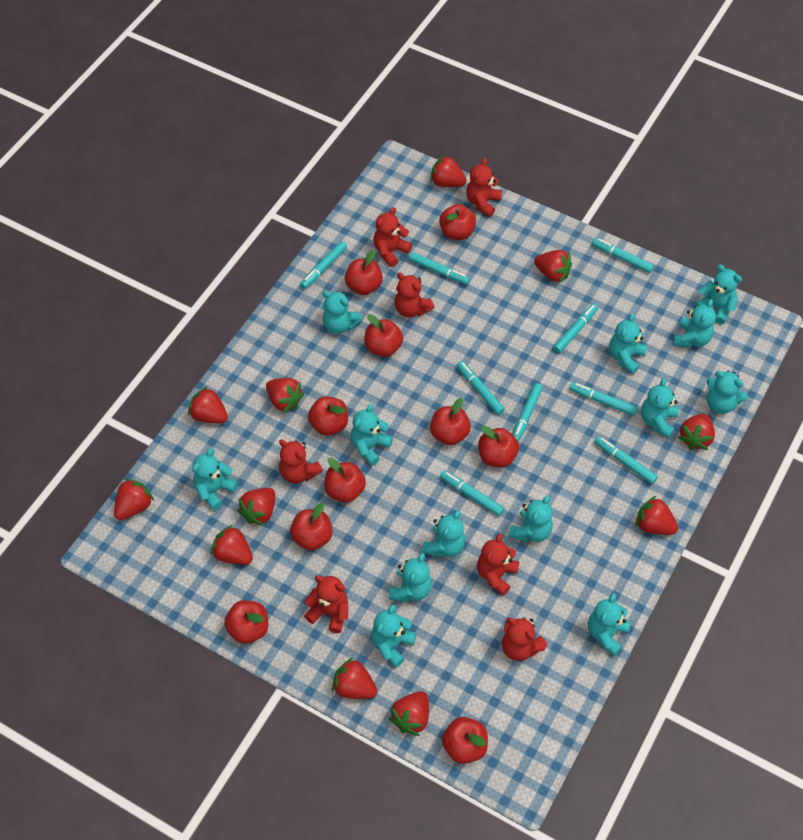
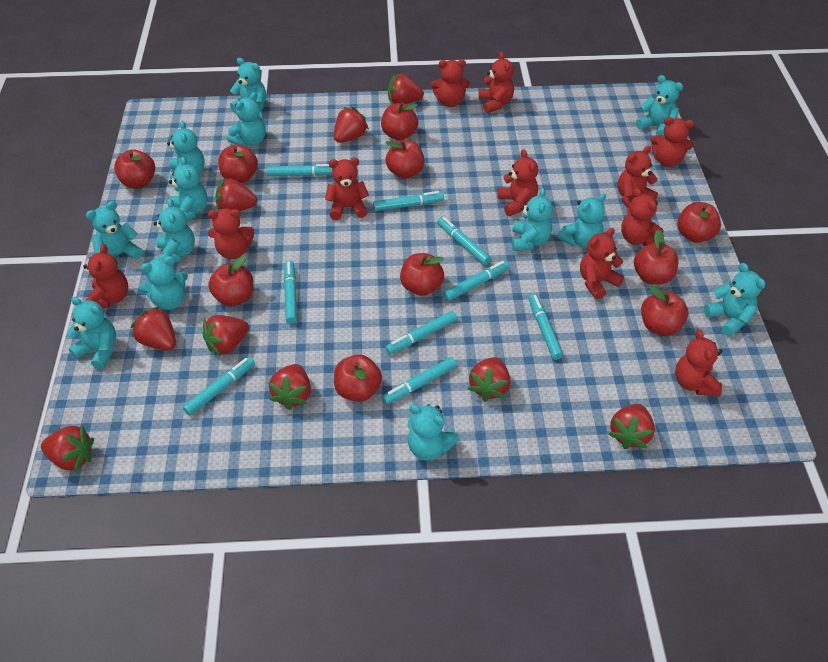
red strawberry: [114,478,154,520] [188,386,228,423] [211,525,253,565] [238,488,275,526] [266,378,304,413] [332,658,377,699] [389,691,429,736] [430,154,467,187] [534,250,572,284] [636,496,678,535] [678,414,715,450] = 11 -> [41,426,94,472] [131,306,176,350] [202,315,249,356] [215,177,258,211] [268,364,311,410] [333,107,369,143] [388,74,424,104] [468,357,510,402] [609,404,655,449] = 9
red teddy bear: [279,439,323,484] [304,575,348,633] [374,207,412,267] [394,272,434,318] [466,158,502,217] [477,533,519,596] [502,617,547,661] = 7 -> [83,244,128,309] [208,208,254,259] [325,157,369,220] [431,59,470,107] [479,52,514,113] [497,149,538,216] [580,228,624,299] [618,146,658,208] [621,188,664,246] [651,117,694,167] [675,329,722,397] = 11

